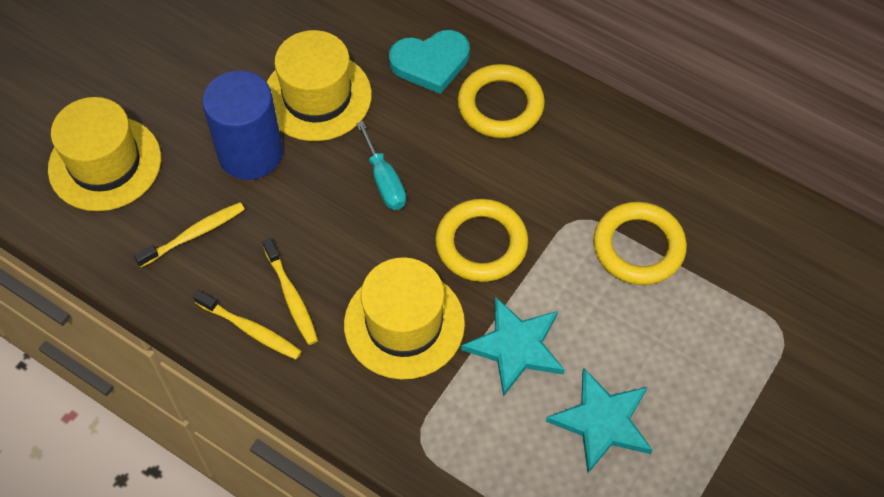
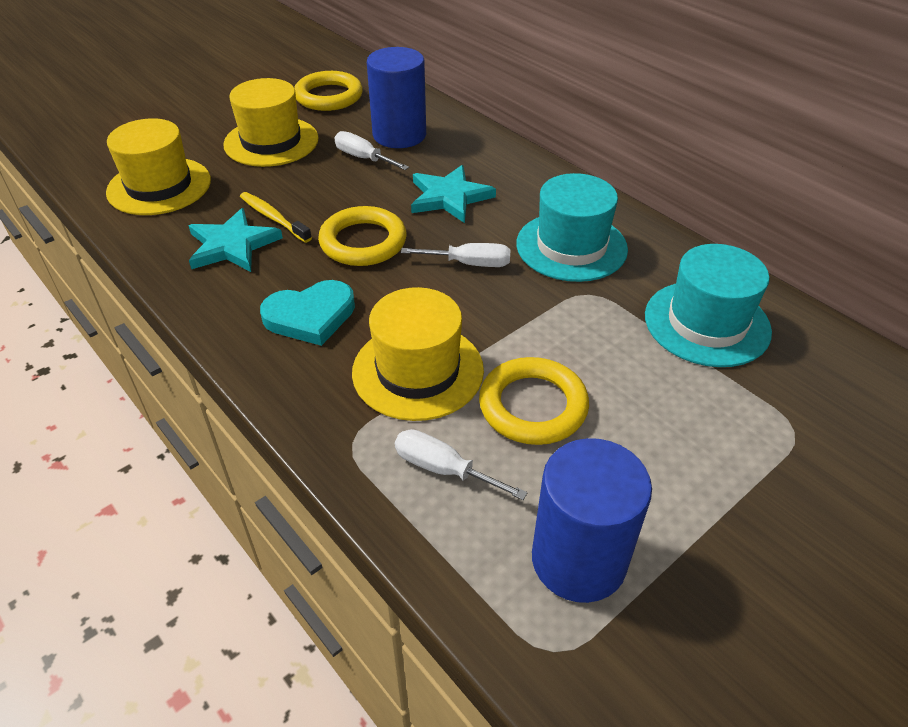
blue cylinder: [202,70,283,180] = 1 -> [367,47,426,148] [532,438,652,603] = 2
turquoise hat: none = 0 -> [516,173,628,282] [645,244,772,367] = 2
turquoise screwdriver: [356,121,406,210] = 1 -> none = 0
white screwdriver: none = 0 -> [334,131,409,170] [395,429,528,500] [401,243,511,267] = 3
yellow toothbrush: [134,202,245,267] [193,290,302,360] [263,238,318,345] = 3 -> [240,192,312,243] = 1

